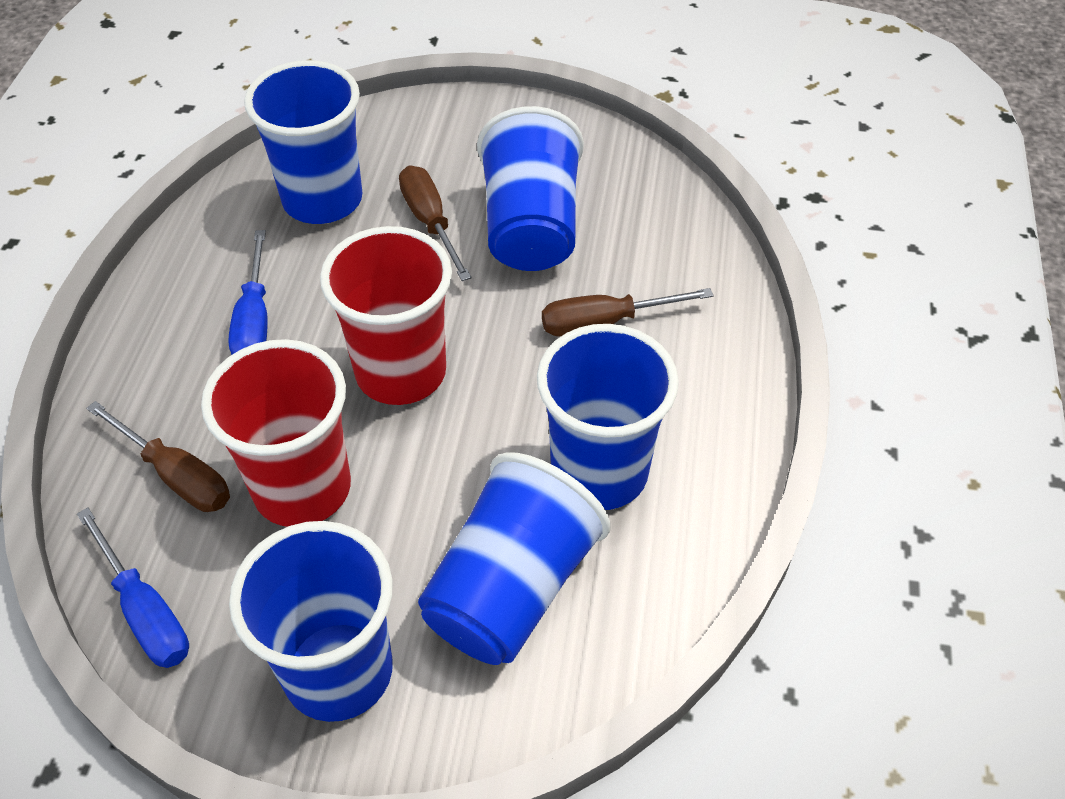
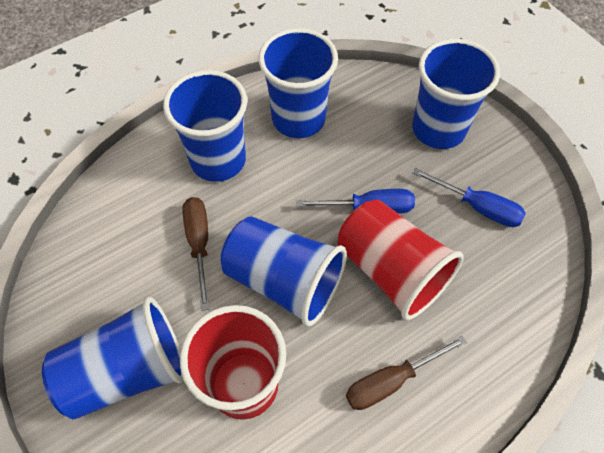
brown screwdriver: [86,401,230,512] [399,166,471,281] [542,288,714,337] = 3 -> [182,197,209,311] [346,336,467,410] = 2

